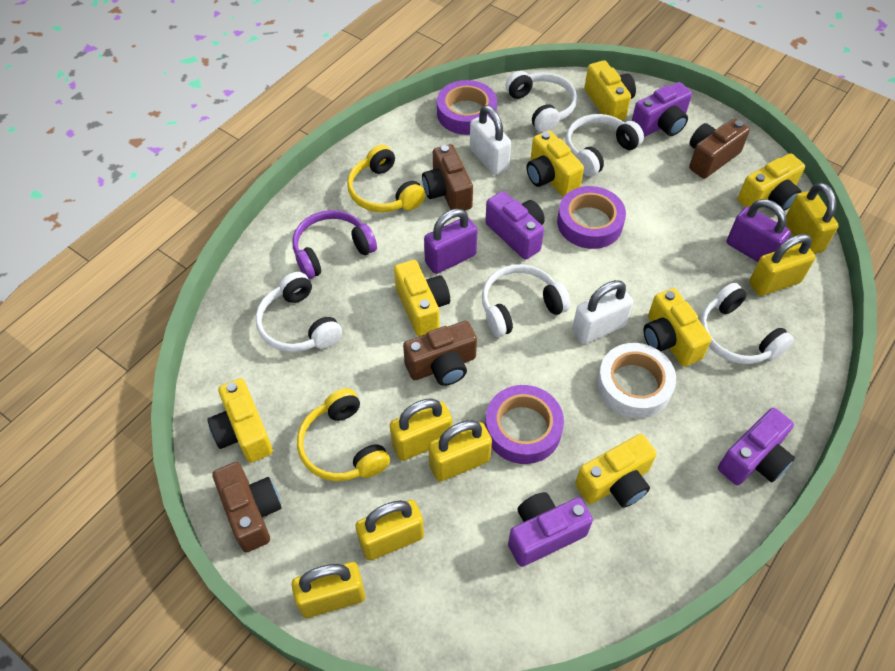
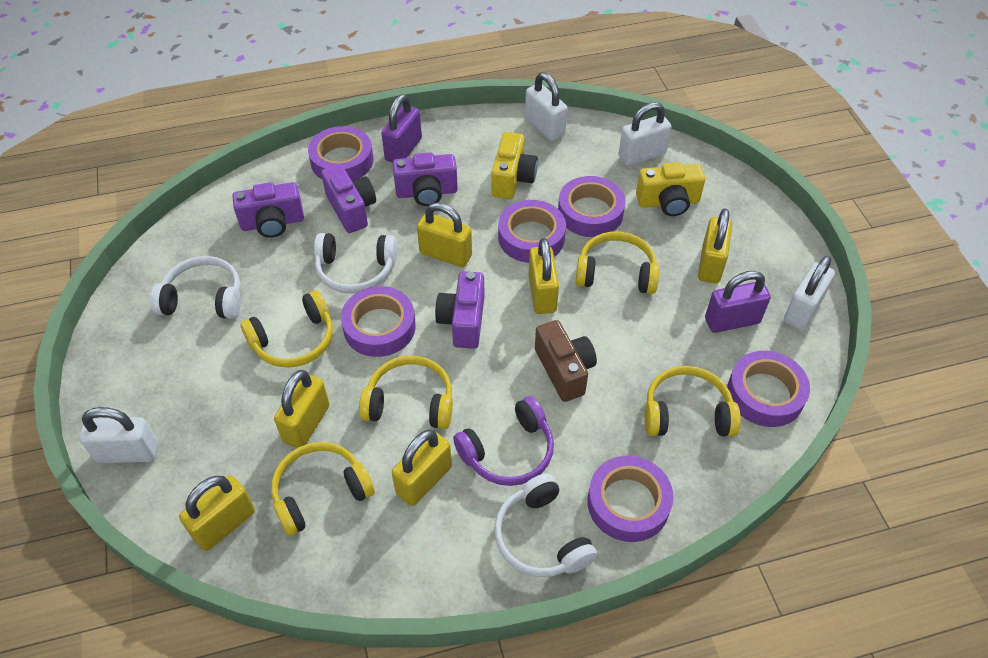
brown camera: [213,462,281,552] [403,321,477,386] [422,144,473,211] [689,118,750,179] = 4 -> [535,320,597,402] = 1
purple tape: [437,80,497,135] [485,385,564,464] [557,186,626,249] = 3 -> [308,126,373,181] [341,286,416,357] [498,200,566,263] [558,176,625,237] [587,456,673,542] [727,351,810,427] = 6
white headphones: [256,272,342,352] [482,264,571,337] [505,71,577,133] [565,114,644,177] [700,283,794,364] = 5 -> [150,256,241,319] [314,233,397,294] [494,473,597,577] = 3
white padlock: [470,105,511,175] [572,280,633,344] = 2 -> [79,407,158,463] [525,72,568,141] [619,102,672,166] [784,256,835,330] = 4
white tape: [597,343,676,418] = 1 -> none = 0
yellow camera: [207,378,273,463] [394,260,450,336] [526,130,584,197] [575,434,657,508] [584,60,636,120] [643,288,712,366] [738,153,805,211] = 7 -> [491,132,538,199] [636,162,705,216] = 2
yellow headphones: [297,388,390,481] [347,145,426,212] = 2 -> [240,290,333,368] [271,442,375,536] [359,356,453,429] [575,232,659,294] [645,366,741,437] = 5

